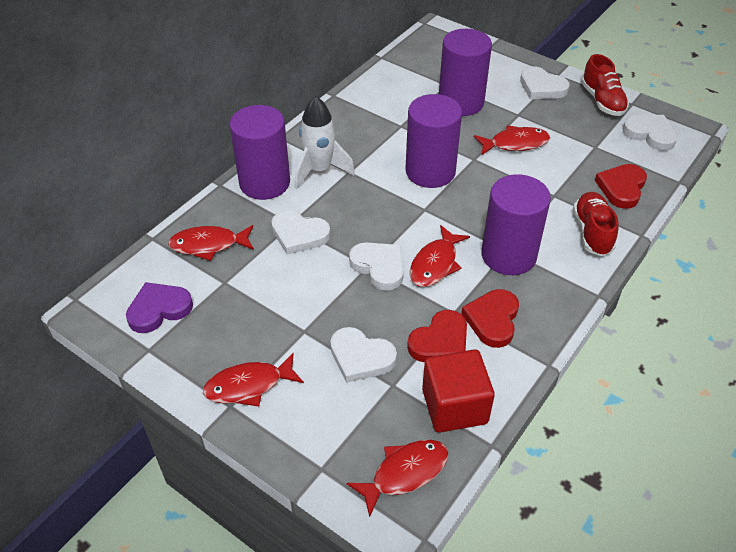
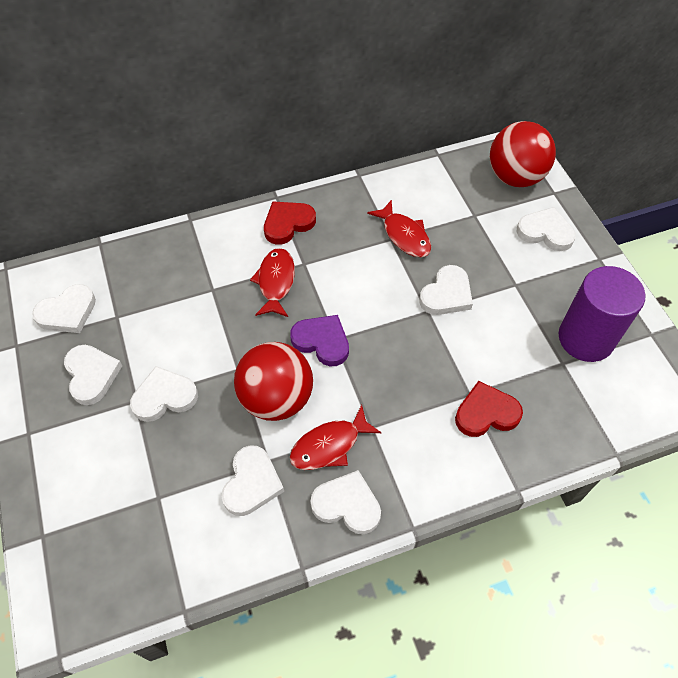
purple cylinder: [230,105,290,200] [405,94,462,188] [439,29,492,116] [481,174,551,275] = 4 -> [559,266,645,362] = 1
red ball: none = 0 -> [234,342,313,421] [490,121,556,187] = 2
red cube: [422,349,495,433] = 1 -> none = 0
red fish: [168,225,254,261] [203,353,304,406] [347,440,449,517] [410,225,470,287] [474,125,550,155] = 5 -> [250,248,295,317] [289,405,381,470] [367,200,431,257] = 3
red heart: [407,310,467,362] [461,289,519,348] [595,164,647,209] = 3 -> [264,201,316,245] [455,381,523,437] = 2
red shoe: [573,192,618,256] [581,54,629,116] = 2 -> none = 0
white heart: [271,210,330,255] [330,327,397,383] [349,242,404,291] [520,66,570,99] [623,115,678,151] = 5 -> [32,284,96,333] [64,345,122,405] [130,366,198,422] [221,445,284,516] [310,470,381,534] [419,265,473,315] [517,207,576,251] = 7
white rocket: [295,96,355,189] = 1 -> none = 0

